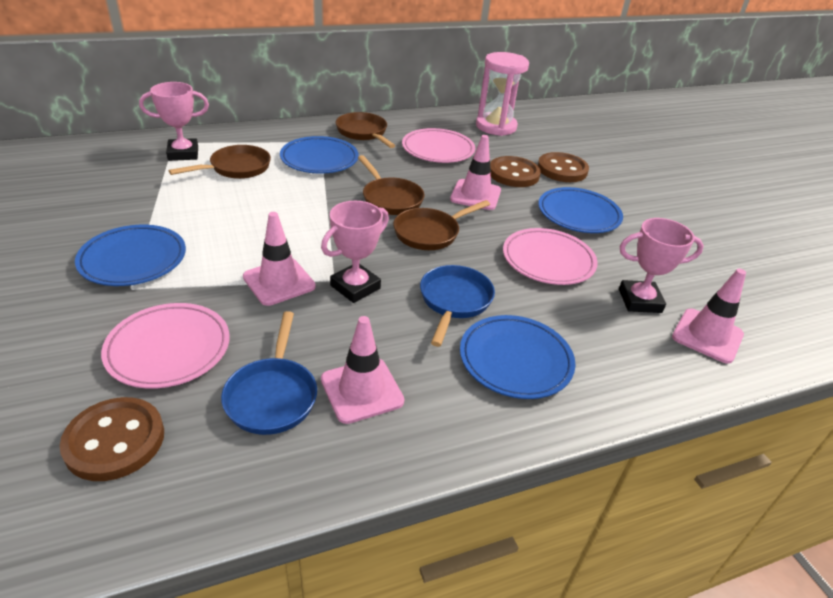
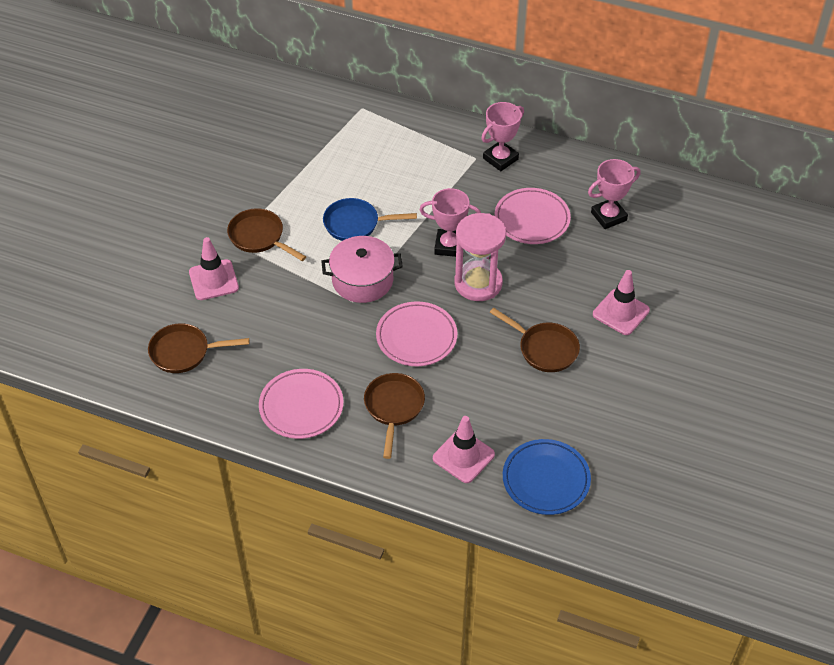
blue pan: [221,311,317,435] [420,265,495,347] = 2 -> [323,198,417,241] = 1
blue plate: [75,225,186,286] [280,136,359,174] [460,315,576,399] [538,187,623,233] = 4 -> [503,439,591,515] = 1
brown button: [60,397,164,481] [490,156,541,187] [538,152,589,182] = 3 -> none = 0
pink pot: none = 0 -> [321,236,403,303] = 1
pink traffic cone: [243,212,316,306] [321,316,404,424] [450,135,501,210] [672,269,746,364] = 4 -> [189,237,239,300] [433,416,495,483] [593,270,650,335] = 3

